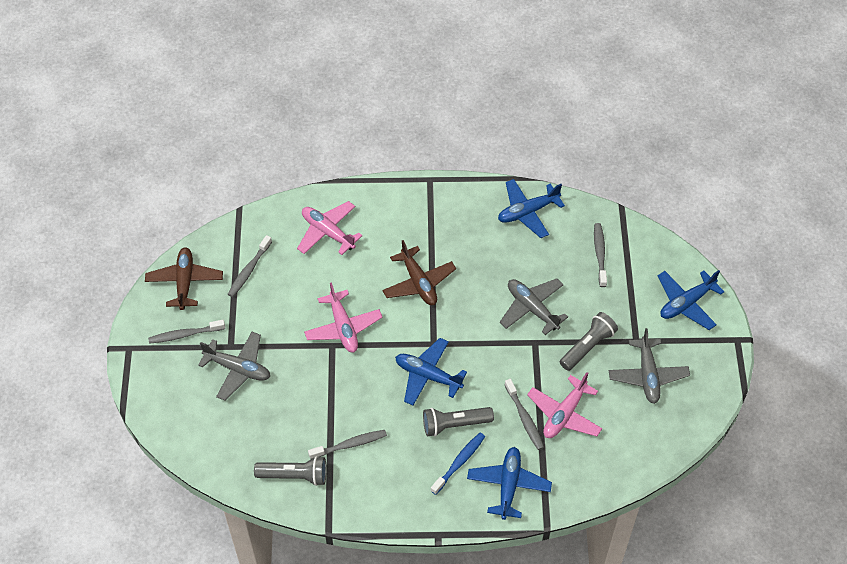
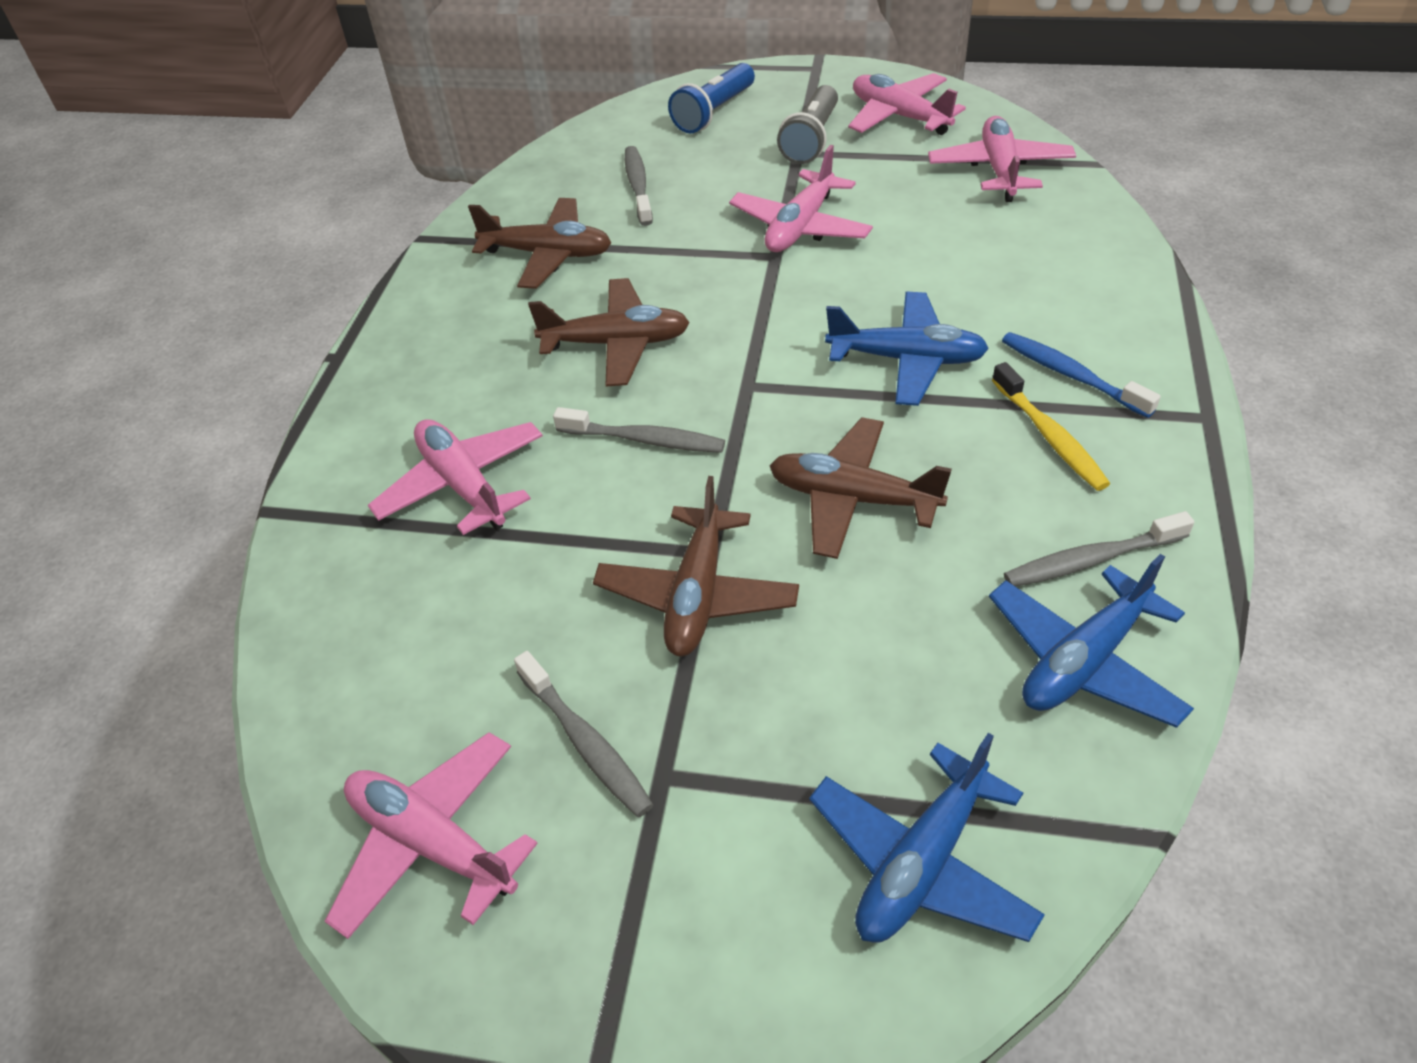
blue flashlight: none = 0 -> [668,63,755,134] = 1
blue plane: [395,338,467,405] [467,447,552,520] [498,179,565,238] [658,270,725,330] = 4 -> [809,733,1045,942] [825,292,989,406] [989,554,1194,728] = 3
brown plane: [145,247,223,310] [382,240,456,305] = 2 -> [468,198,611,289] [528,278,690,386] [593,476,799,656] [770,417,952,559] = 4
grey flashlight: [254,456,327,486] [423,407,494,437] [560,312,618,371] = 3 -> [777,85,838,164] = 1
grey plane: [198,332,270,401] [500,278,568,335] [609,328,690,404] = 3 -> none = 0
grey toothbrush: [148,320,225,344] [228,235,272,297] [308,430,387,459] [505,379,544,450] [594,223,607,287] = 5 -> [514,651,653,817] [553,407,725,453] [625,146,653,226] [1004,511,1194,587] = 4
pink plane: [297,201,363,255] [304,283,383,352] [527,372,602,438] = 3 -> [325,732,538,939] [368,419,543,535] [729,145,873,252] [848,73,966,135] [928,116,1076,202] = 5
yellow toothbrush: none = 0 -> [992,362,1110,491] = 1

